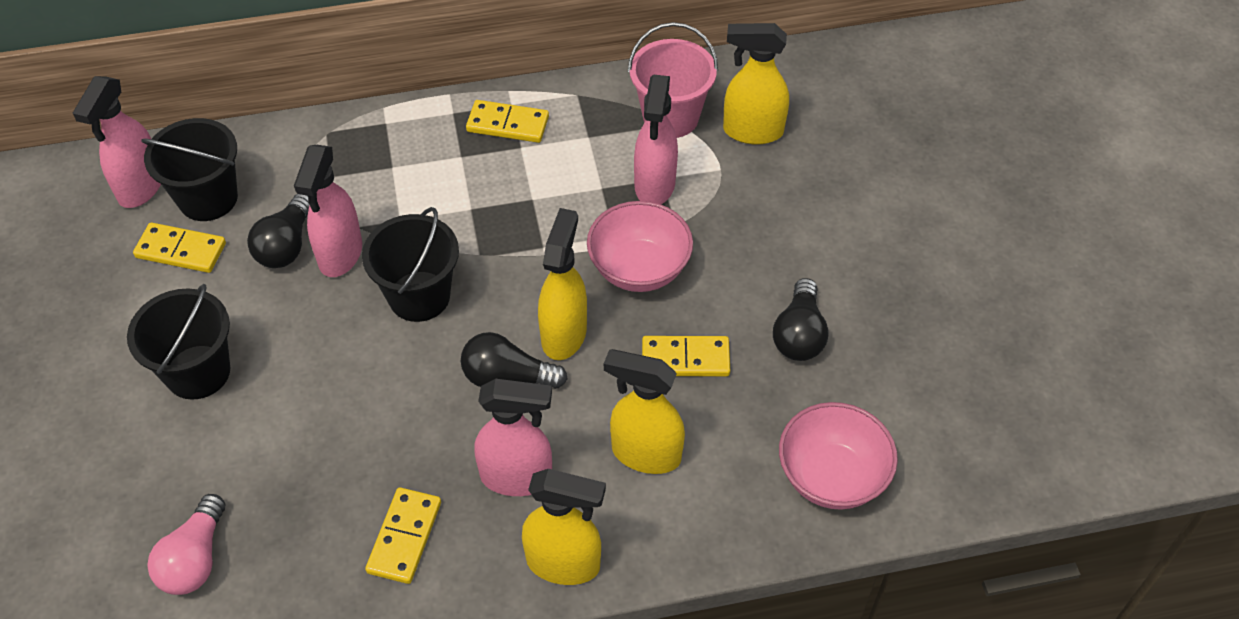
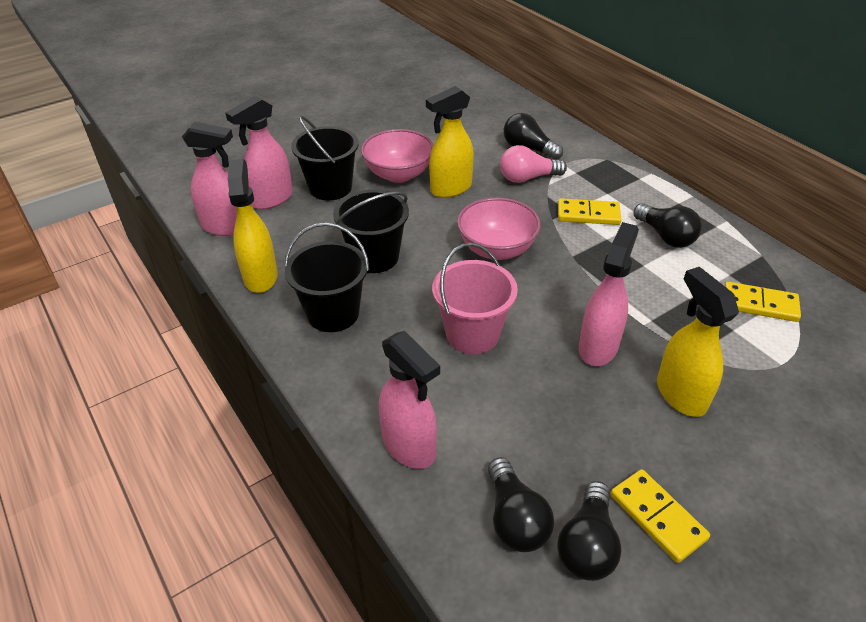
black light bulb: [247,194,310,268] [461,332,567,389] [773,278,829,361] = 3 -> [488,457,554,552] [504,113,563,160] [557,481,622,581] [633,203,702,248] = 4
yellow domino: [133,223,226,273] [365,487,441,584] [466,100,549,143] [642,336,730,376] = 4 -> [558,198,621,225] [610,469,710,563] [725,282,801,322] = 3
yellow spray bottle: [522,469,606,585] [538,208,587,360] [604,349,685,474] [723,23,789,145] = 4 -> [228,159,278,293] [426,86,474,198] [657,267,739,417] = 3

